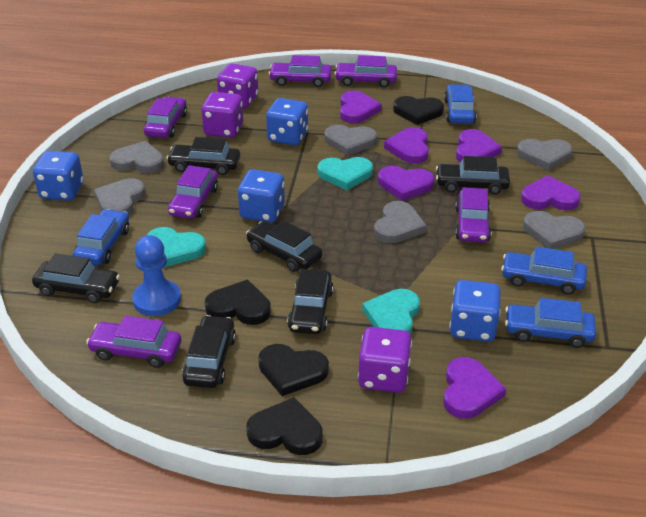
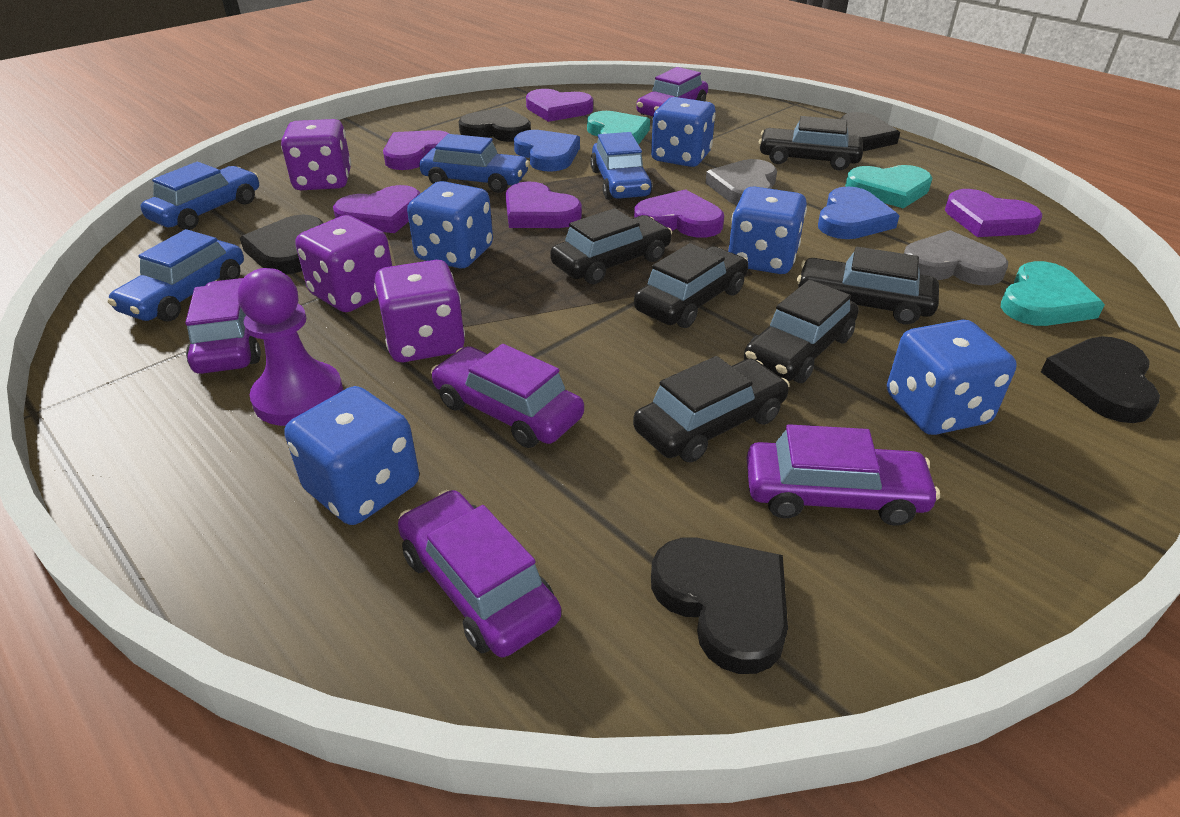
black heart: [205,280,271,325] [246,397,323,455] [258,344,329,396] [393,96,444,125] = 4 -> [240,214,323,275] [459,107,531,142] [651,538,788,674] [841,112,900,151] [1041,336,1160,423] = 5
blue dice: [33,151,83,201] [238,169,285,223] [266,98,308,145] [450,280,501,342] = 4 -> [284,386,419,525] [407,181,493,269] [651,97,715,167] [728,186,807,274] [887,320,1017,435] = 5
blue heart: none = 0 -> [514,130,580,172] [818,186,899,239] = 2
blue pawn: [132,235,181,316] = 1 -> none = 0
grey heart: [94,178,146,215] [109,141,164,173] [324,125,377,156] [374,201,427,243] [517,139,572,171] [523,211,586,249] = 6 -> [705,159,777,205] [904,230,1008,285] = 2
purple car: [86,316,182,368] [144,97,187,138] [168,165,218,219] [269,55,332,87] [335,55,397,87] [455,187,491,243] = 6 -> [185,278,261,374] [398,490,561,657] [431,344,584,448] [636,67,708,117] [747,424,940,526] = 5
purple pawn: none = 0 -> [238,268,343,426] = 1

